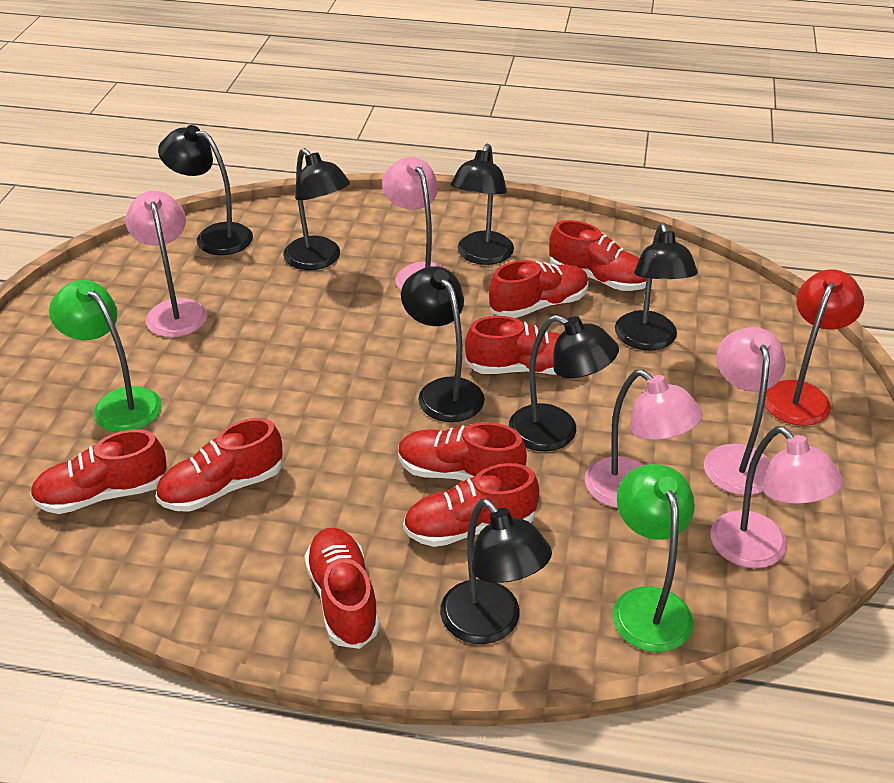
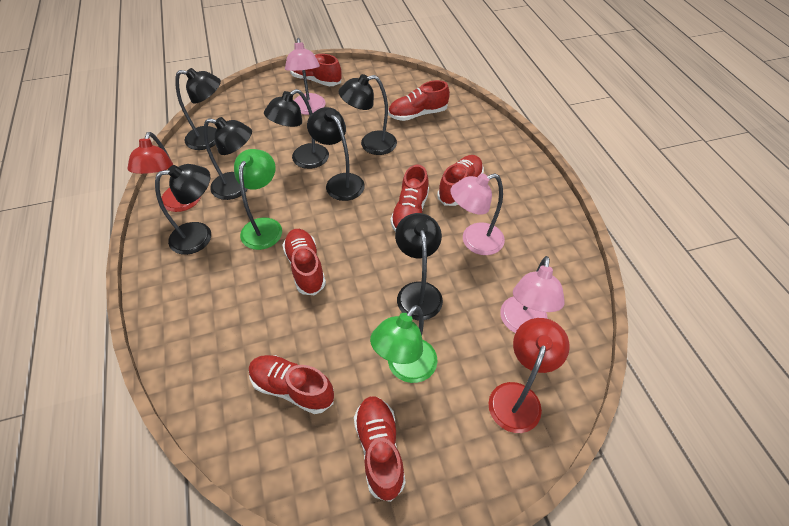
pink lamp: [125,191,207,337] [382,157,449,290] [585,369,703,508] [704,327,786,495] [710,426,843,568] = 5 -> [285,38,326,115] [450,173,505,255] [500,256,565,333] = 3
red lamp: [765,269,864,426] = 1 -> [127,132,201,212] [489,318,570,433] = 2
red shoe: [30,429,168,514] [155,418,283,512] [304,528,380,649] [398,422,527,481] [403,463,539,547] [465,316,561,375] [489,260,589,318] [549,220,647,291] = 8 -> [249,355,334,414] [282,229,326,295] [290,54,342,86] [354,396,406,502] [388,80,450,121] [391,165,429,232] [437,155,484,206] = 7

